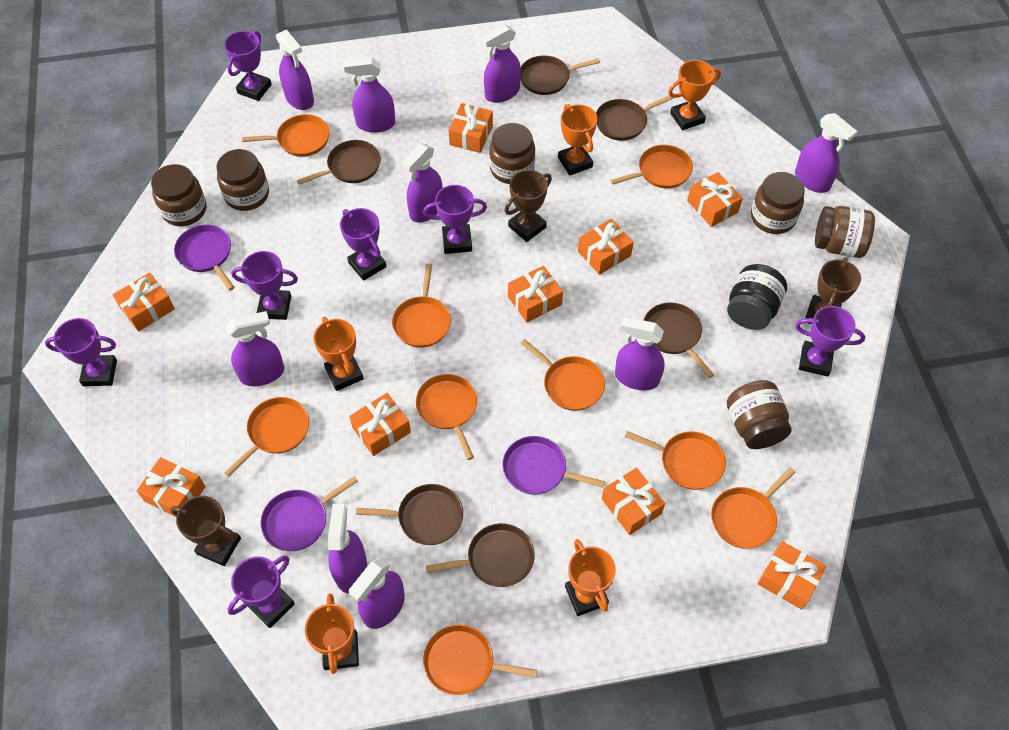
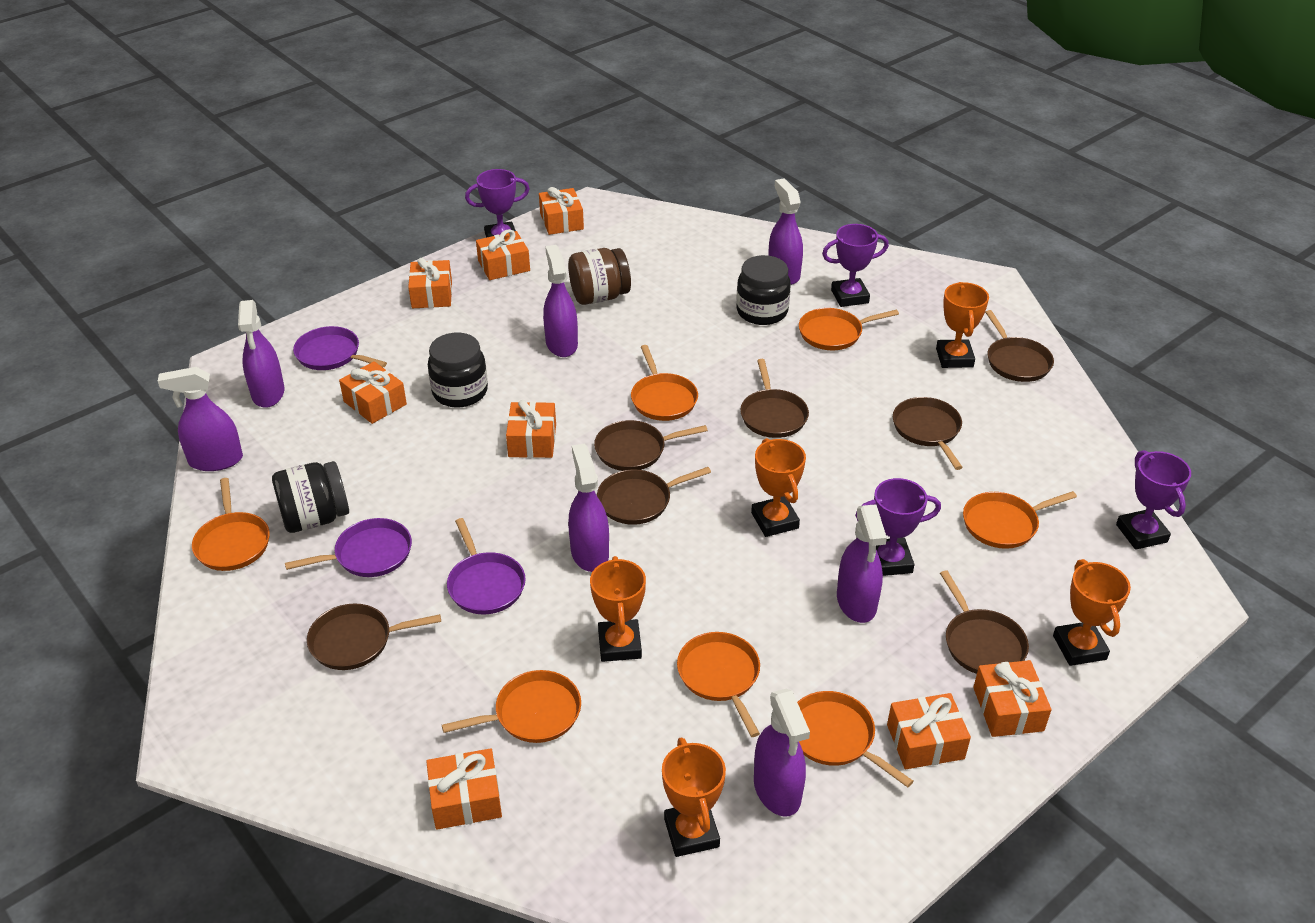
black jar: [727,264,787,330] = 1 -> [272,461,349,533] [428,333,488,408] [736,255,791,325] = 3
brown jar: [151,164,207,226] [216,149,269,211] [489,123,535,184] [727,380,791,449] [751,172,805,234] [815,206,875,258] = 6 -> [568,248,631,305] = 1
brown pan: [297,140,381,185] [356,484,463,545] [426,523,535,587] [520,55,600,95] [596,95,674,141] [644,302,714,378] = 6 -> [307,603,441,670] [594,420,708,471] [597,467,711,525] [740,359,809,438] [893,397,963,470] [940,570,1029,674] [985,310,1054,382] = 7
brown trophy: [170,495,241,566] [504,170,552,242] [805,257,861,324] = 3 -> none = 0
orange gift: [113,273,175,332] [136,457,206,517] [349,393,411,456] [448,103,493,153] [508,266,563,323] [578,219,634,275] [602,468,665,535] [687,172,743,227] [758,541,826,610] = 9 -> [339,361,407,424] [408,258,452,308] [426,748,502,830] [476,229,530,280] [506,400,556,458] [539,187,584,235] [887,693,971,769] [973,660,1051,737] = 8
orange pan: [224,397,309,476] [242,114,329,157] [392,264,451,348] [416,374,477,460] [423,624,537,695] [520,339,605,411] [610,145,693,188] [625,431,726,490] [711,467,796,549] = 9 -> [192,478,270,571] [442,670,581,743] [631,345,698,421] [677,632,760,737] [797,691,914,787] [799,308,899,350] [963,491,1077,549] = 7
purple spray bottle: [226,311,284,386] [276,29,314,110] [328,504,367,593] [344,58,395,133] [349,557,405,629] [402,144,443,223] [482,24,521,103] [615,317,665,390] [795,113,857,193] = 9 -> [158,367,243,471] [238,300,284,408] [543,245,578,357] [568,443,609,572] [754,689,810,817] [768,178,803,285] [837,505,887,623] = 7
purple trophy: [45,318,117,386] [224,31,272,101] [228,556,295,628] [231,251,298,320] [340,208,387,281] [423,185,487,254] [795,306,865,377] = 7 -> [465,169,530,238] [822,224,889,307] [855,478,941,576] [1116,450,1191,550] = 4

